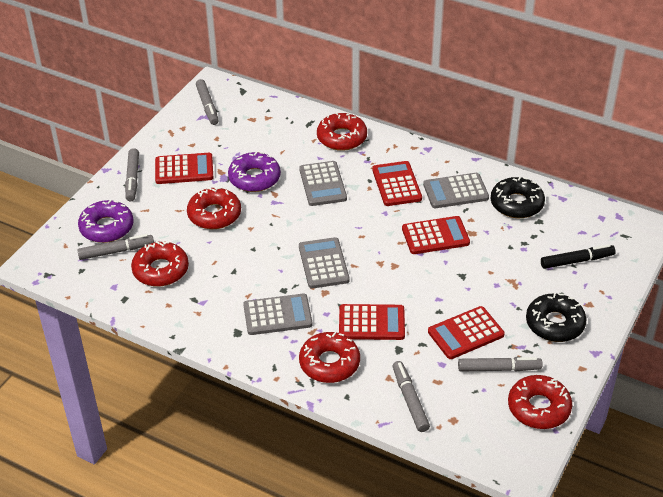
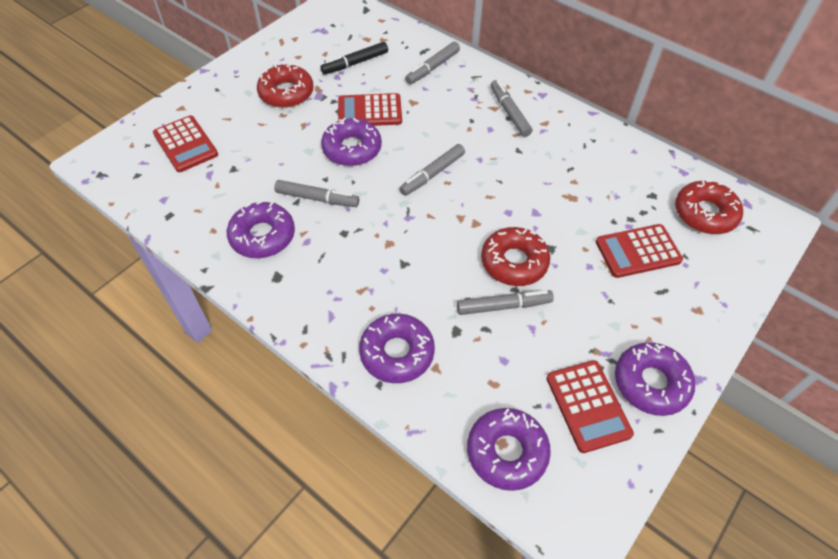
black donut: [491,177,545,218] [526,293,587,342] = 2 -> none = 0
grey calculator: [243,294,313,335] [299,161,347,206] [299,237,350,289] [423,173,489,208] = 4 -> none = 0
purple donut: [78,200,133,243] [228,152,281,192] = 2 -> [227,201,295,258] [321,118,382,166] [359,314,435,383] [467,408,551,491] [615,342,695,416] = 5
red calculator: [155,153,213,184] [339,304,405,340] [372,161,422,206] [402,216,470,254] [428,306,505,359] = 5 -> [153,115,218,172] [338,93,402,126] [546,360,634,453] [596,224,683,278] = 4
red donut: [131,241,189,287] [187,187,241,229] [299,332,360,383] [317,112,367,151] [508,375,572,429] = 5 -> [257,64,314,108] [481,227,550,286] [675,180,743,234] = 3

